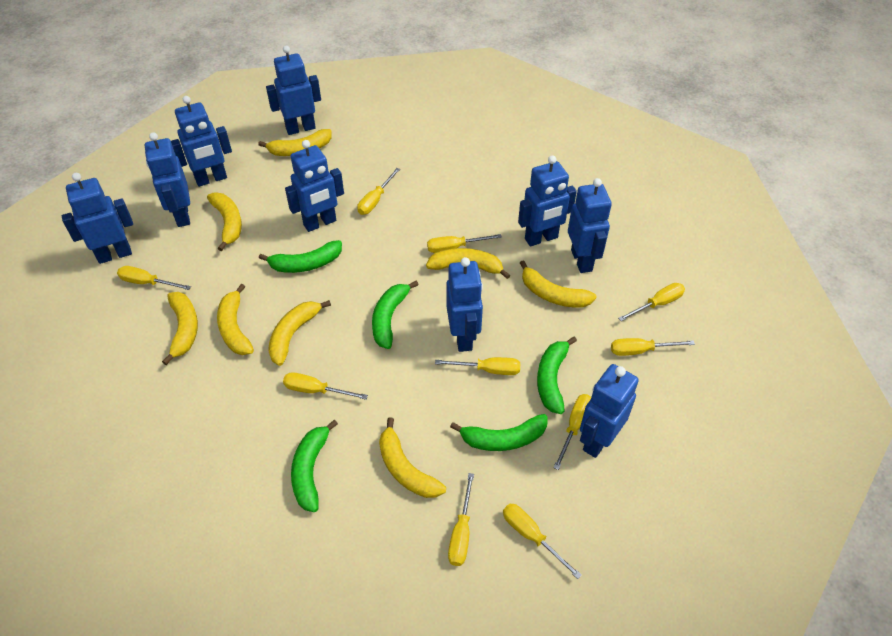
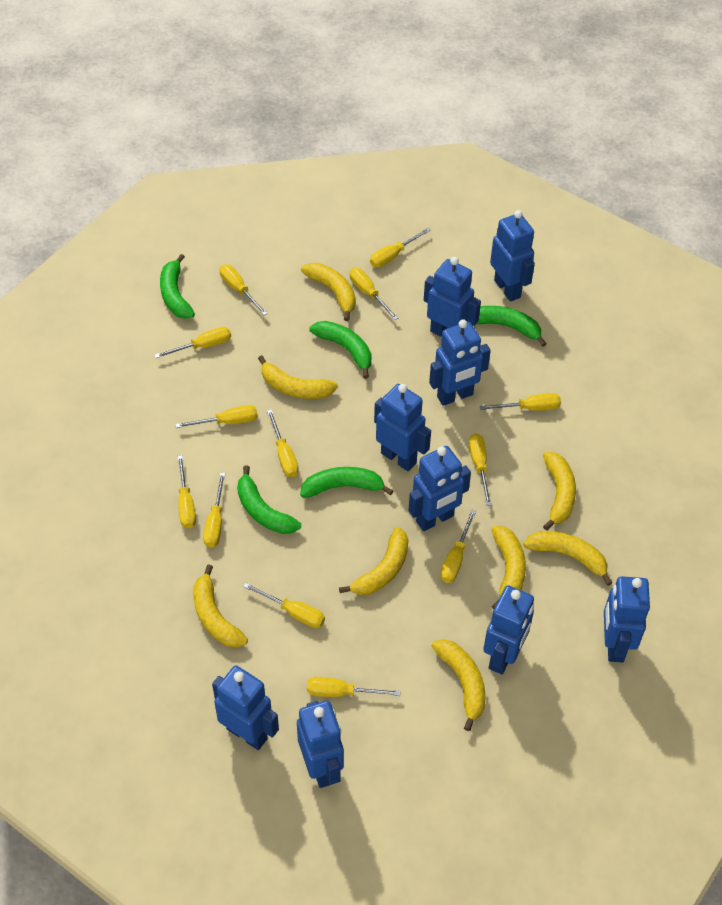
yellow screwdriver: [117,266,191,290] [283,372,368,400] [357,168,400,215] [427,234,502,253] [435,357,520,375] [448,473,474,566] [503,504,582,579] [553,394,591,470] [611,338,695,356] [618,283,685,321] = 10 -> [155,327,231,358] [175,405,258,428] [178,455,196,528] [203,473,225,548] [220,264,268,315] [243,583,325,628] [267,409,299,477] [307,677,401,697] [350,268,398,320] [370,228,431,267] [441,509,476,583] [469,433,492,506] [480,393,561,411] = 13

